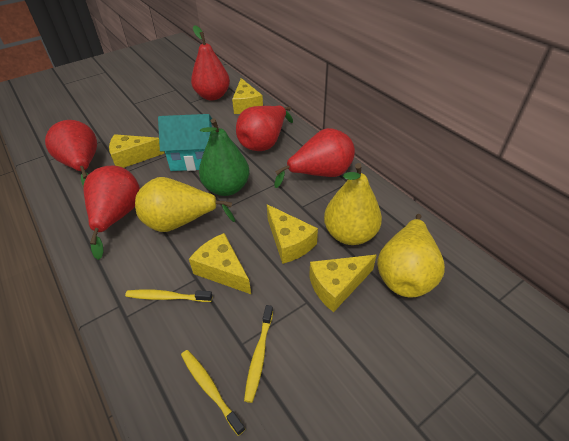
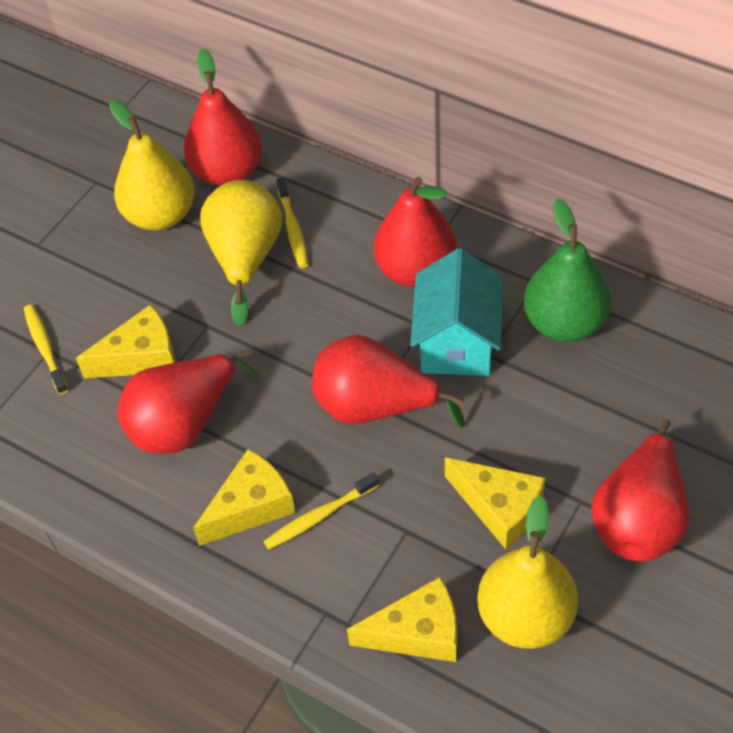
yellow cheese: [109,134,164,168] [189,233,251,294] [232,78,263,114] [267,204,318,264] [309,255,377,312] = 5 -> [76,304,176,378] [193,449,295,546] [347,577,457,662] [445,458,545,549] = 4

